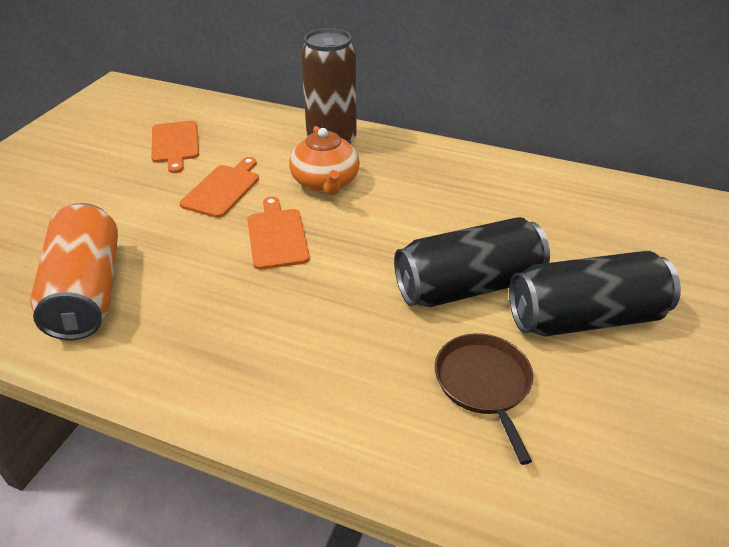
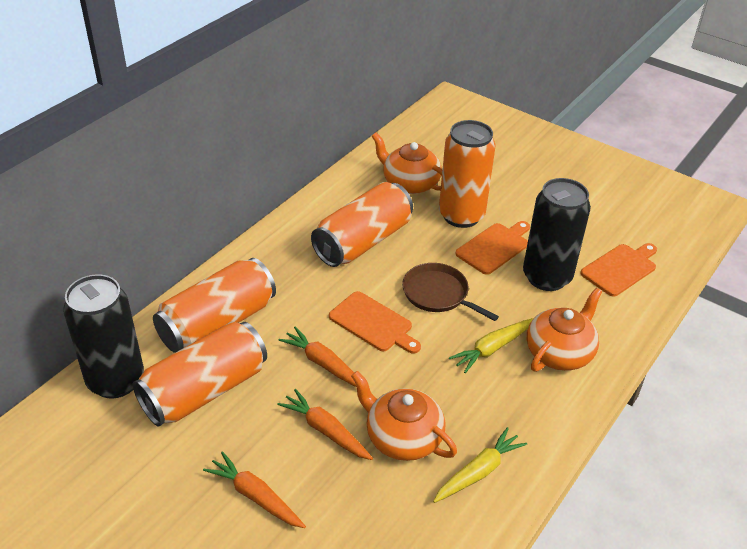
brown can: [301,28,357,144] = 1 -> none = 0
orange can: [30,203,118,340] = 1 -> [133,321,267,427] [153,258,276,353] [311,182,413,267] [439,120,496,228] = 4
orange carrot: none = 0 -> [203,451,306,528] [277,389,373,460] [279,326,357,387] = 3
orange teapot: [289,126,360,195] = 1 -> [351,371,457,461] [372,133,442,194] [527,288,602,372] = 3
yellow carrot: none = 0 -> [433,427,527,503] [449,318,534,373] = 2

